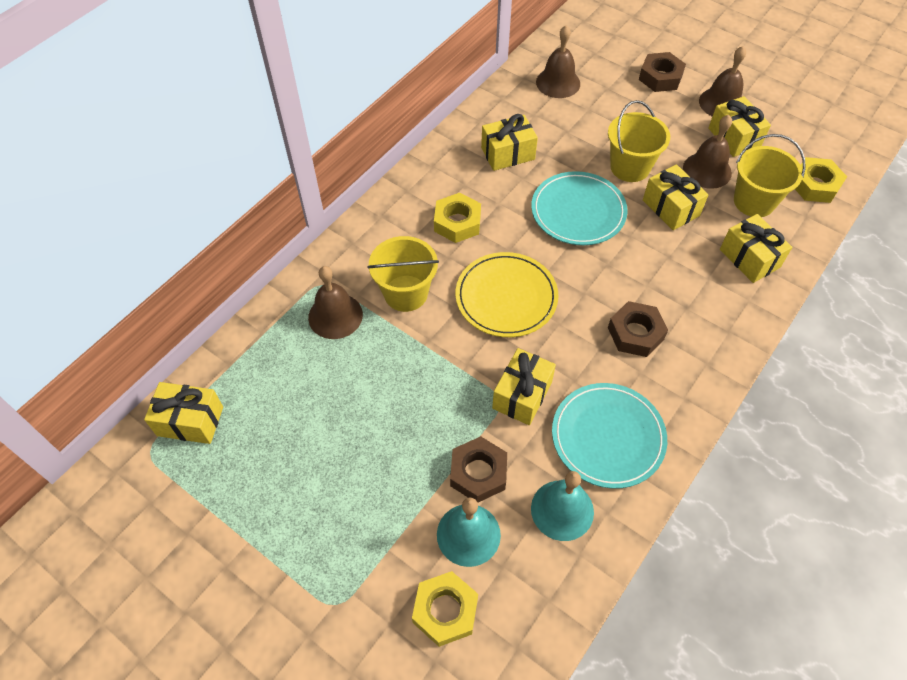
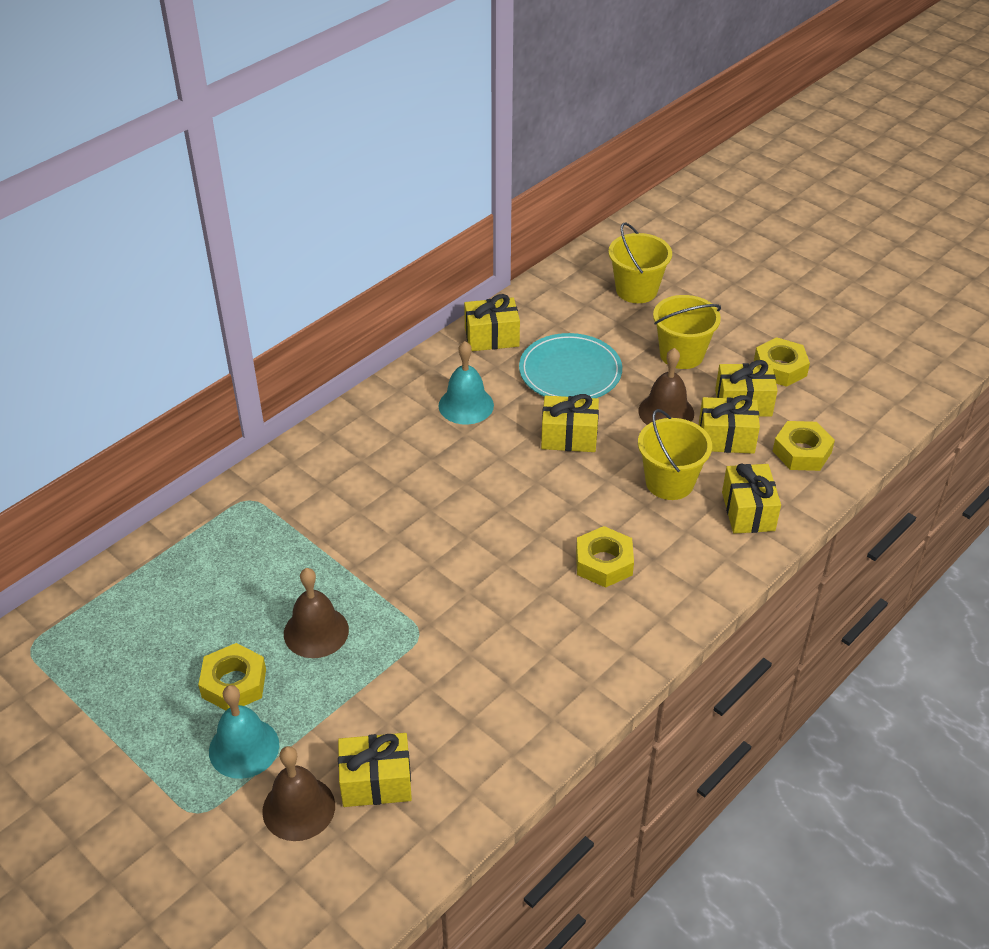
brown bell: [308,266,363,339] [536,25,580,98] [683,115,732,189] [699,46,746,116] = 4 -> [262,746,335,841] [284,568,349,658] [639,348,694,425] = 3
brown nut: [450,436,507,502] [608,301,668,357] [639,52,686,92] = 3 -> none = 0
turquoise plate: [531,171,628,245] [552,383,667,489] = 2 -> [519,333,622,398] = 1
yellow nut: [412,571,478,647] [434,193,481,243] [795,157,847,203] = 3 -> [198,643,266,710] [576,526,634,588] [754,337,810,387] [773,421,835,471] = 4
yellow plate: [456,252,558,337] = 1 -> none = 0

